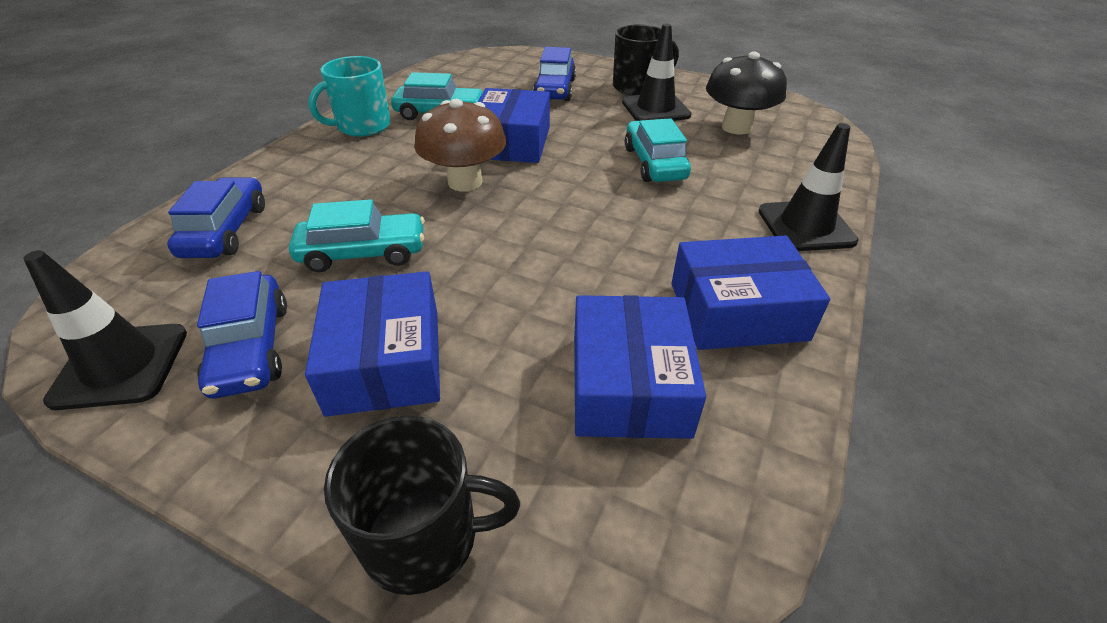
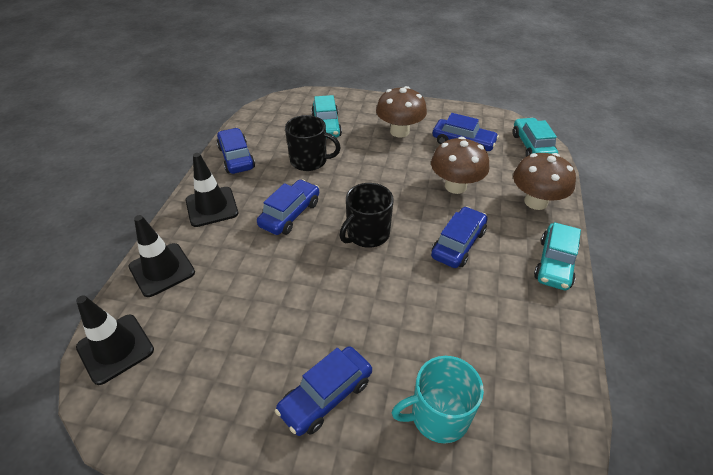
black mushroom: [706,52,787,135] = 1 -> none = 0
blue box: [305,271,440,417] [478,88,550,163] [574,295,706,439] [671,236,830,350] = 4 -> none = 0
blue car: [167,177,265,258] [197,271,287,398] [533,47,576,101] = 3 -> [217,128,255,174] [257,179,319,235] [275,346,372,436] [431,206,488,268] [433,113,499,151] = 5
brown mushroom: [414,99,506,191] = 1 -> [376,86,427,138] [431,137,489,194] [513,153,576,210] = 3

